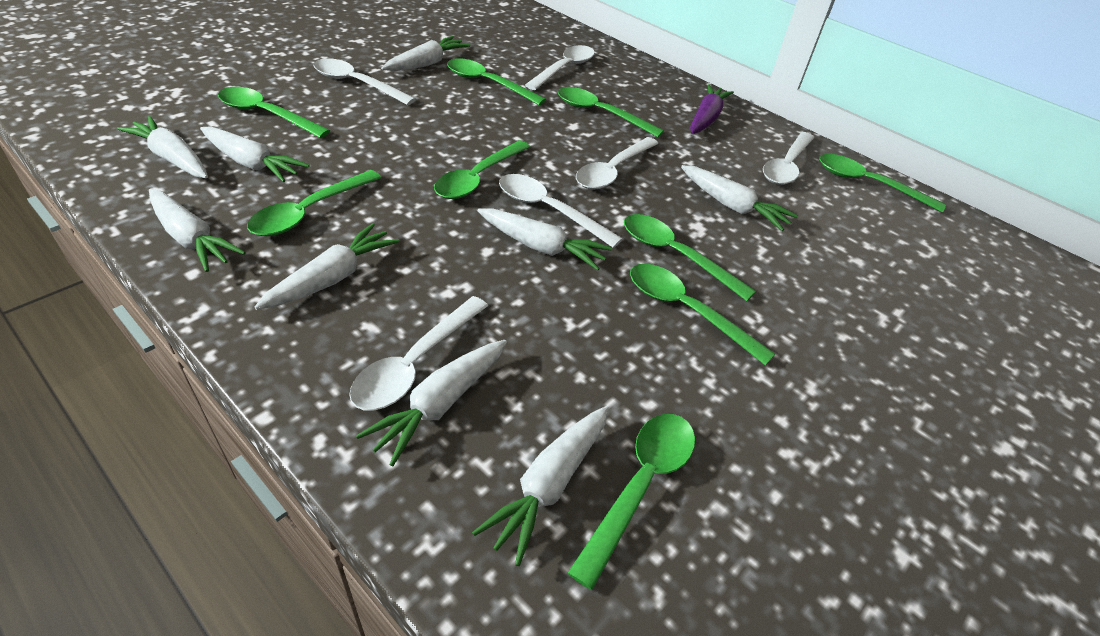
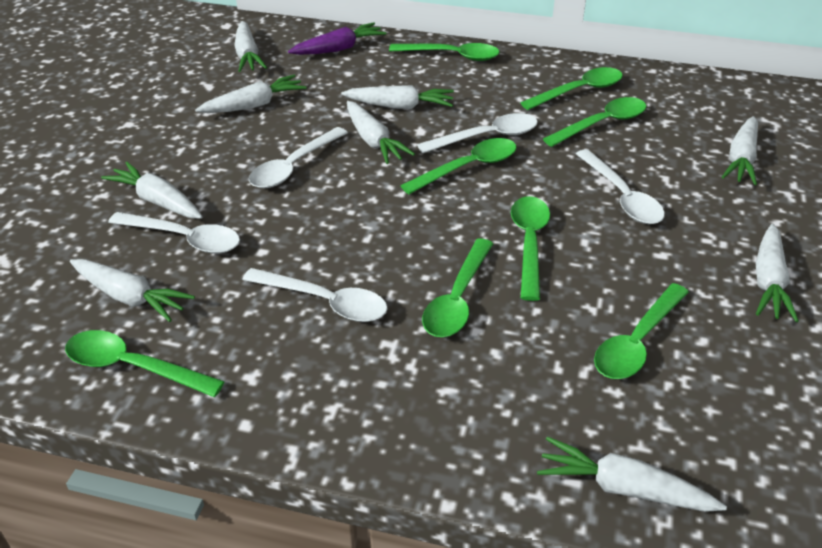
green spoon: [218,87,330,138] [247,170,381,236] [434,140,530,199] [447,58,546,105] [558,87,664,137] [568,414,695,590] [624,214,756,301] [630,264,775,365] [819,154,946,213] = 9 -> [65,330,225,397] [389,43,500,61] [400,138,516,194] [422,238,493,337] [511,196,550,301] [521,67,623,110] [543,97,646,147] [594,283,689,379] = 8
white spoon: [313,58,416,105] [349,296,488,411] [499,174,623,248] [525,45,595,90] [576,137,659,189] [763,132,814,185] = 6 -> [108,212,240,254] [242,268,388,322] [249,127,348,188] [417,113,538,154] [576,149,665,224] = 5

